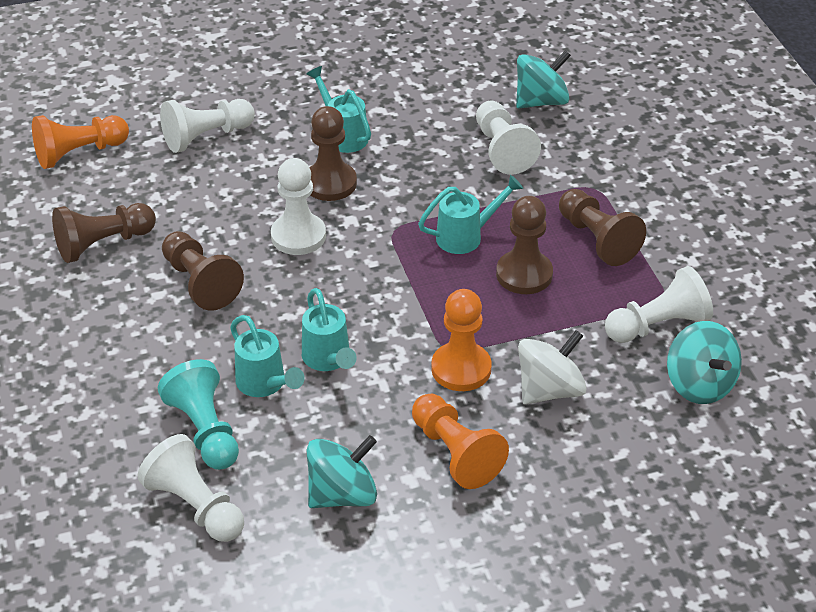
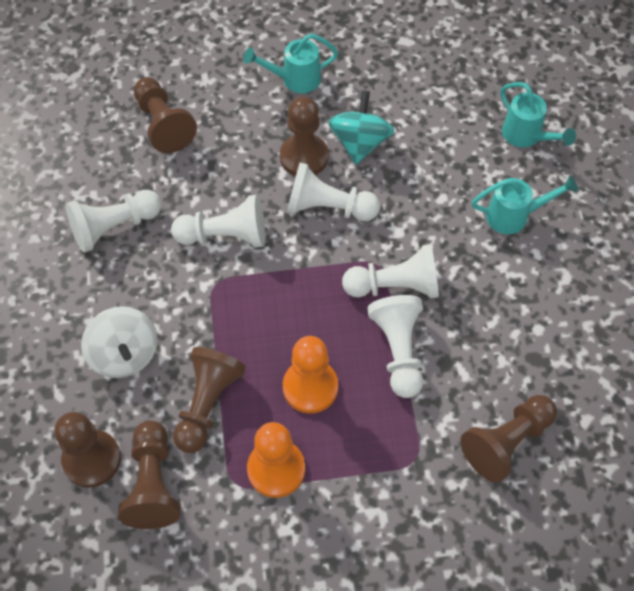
brown pawn: [52,203,156,263] [162,231,244,311] [309,106,357,201] [496,196,553,294] [559,189,646,266] = 5 -> [55,412,121,488] [118,421,180,529] [134,77,197,153] [173,347,246,453] [280,96,329,176] [460,395,557,483] = 6
orange pawn: [32,115,129,169] [412,394,509,489] [431,289,492,391] = 3 -> [247,422,305,498] [283,336,338,413] = 2
turquoise pawn: [158,359,239,470] = 1 -> none = 0
turquoise spinning top: [307,435,377,508] [516,50,571,108] [667,321,742,404] = 3 -> [328,91,394,164] = 1
turquoise watering can: [230,315,305,397] [302,288,357,371] [307,66,371,153] [418,175,523,254] = 4 -> [243,33,338,93] [472,175,578,234] [500,82,576,147] = 3

